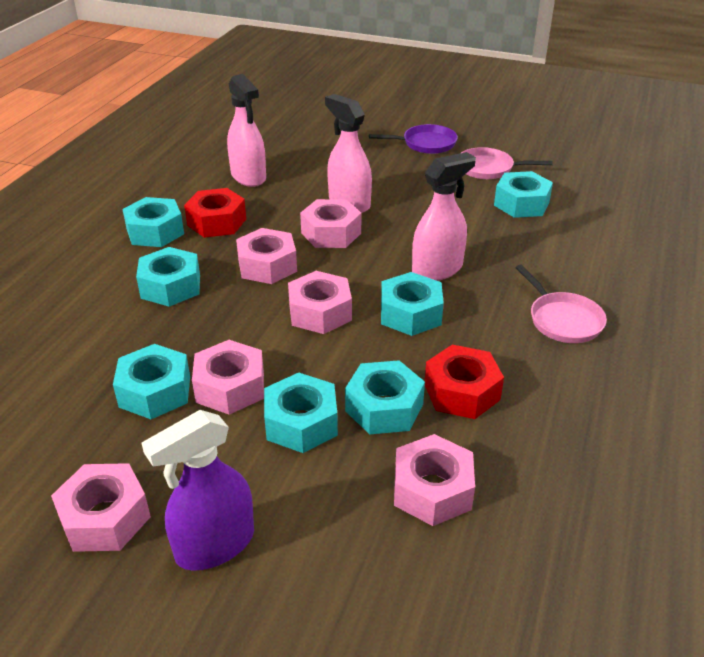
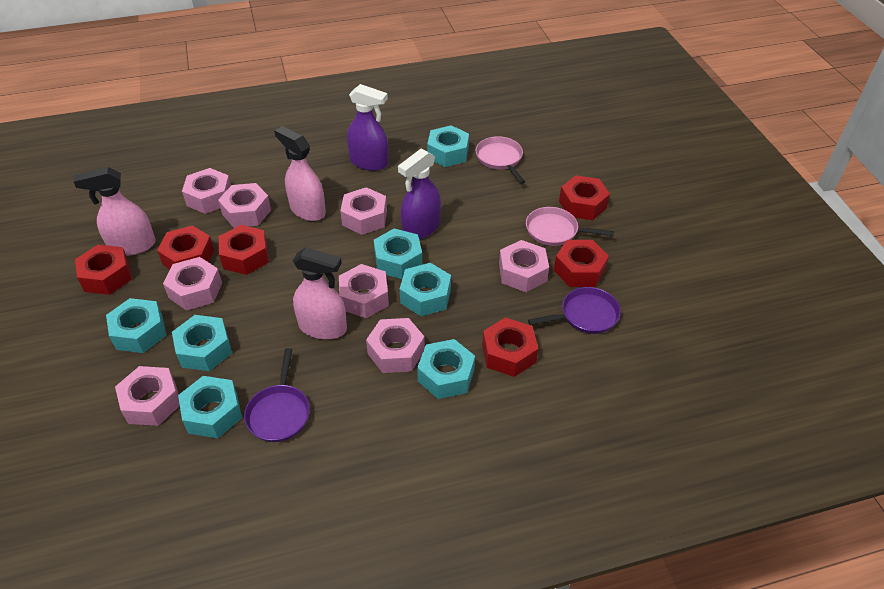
pink nut: [51,463,151,552] [192,340,264,415] [236,228,297,284] [288,271,352,334] [300,199,361,248] [394,434,475,526] = 6 -> [115,366,180,426] [163,257,222,311] [182,168,231,214] [218,183,271,228] [339,264,389,318] [340,187,387,235] [366,318,425,373] [499,240,549,292] = 8
purple pan: [369,124,458,154] = 1 -> [244,348,310,442] [528,287,621,334] = 2
purple spray bottle: [142,410,254,571] = 1 -> [347,84,389,171] [398,149,441,239] = 2
red nut: [184,188,246,238] [425,345,504,419] = 2 -> [75,245,132,295] [157,225,214,269] [219,225,269,275] [482,317,538,377] [554,240,609,287] [559,175,610,220] = 6

